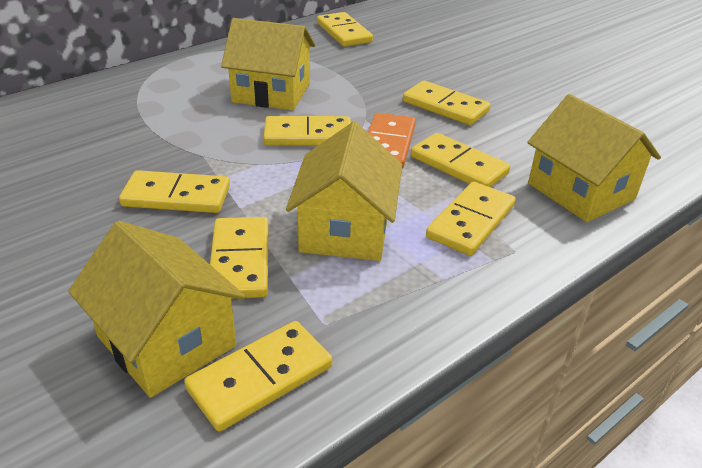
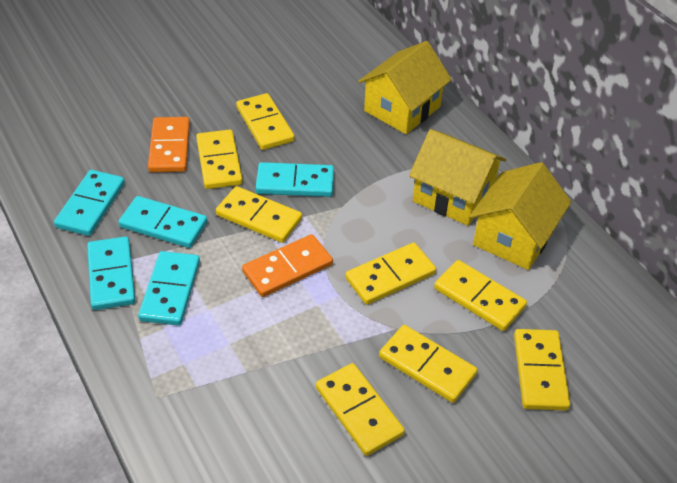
orange domino: [368,113,416,169] = 1 -> [148,117,190,172] [242,234,333,297] = 2
turquoise domino: none = 0 -> [54,170,125,236] [87,236,136,310] [118,196,207,248] [138,251,200,326] [255,162,334,197] = 5
yellow house: [68,221,246,398] [221,18,315,110] [286,122,402,261] [527,94,661,222] = 4 -> [358,41,452,134] [409,129,507,226] [470,162,571,270] = 3

